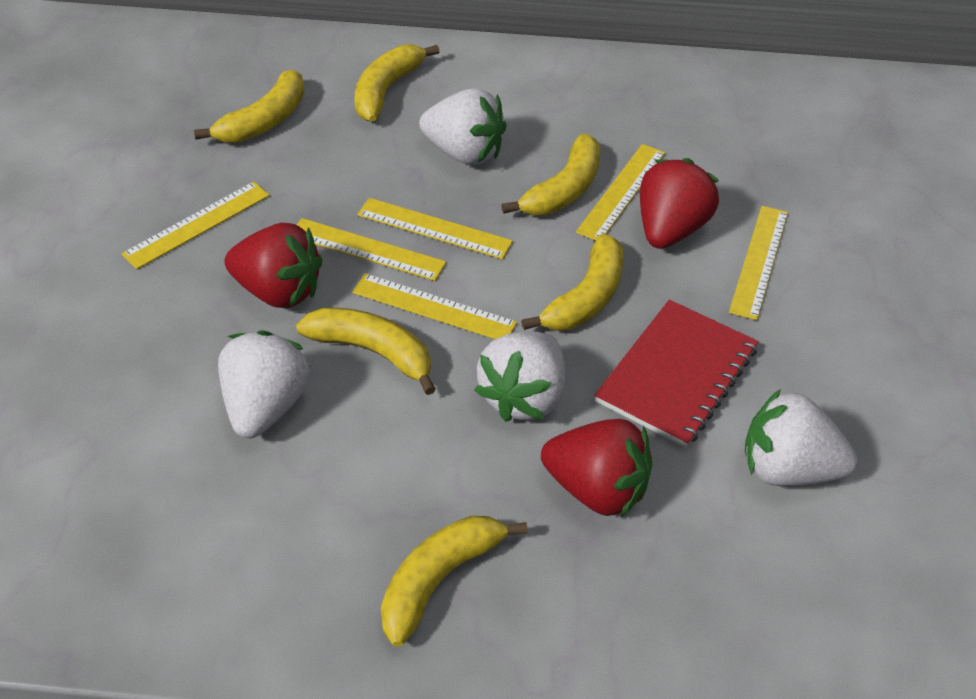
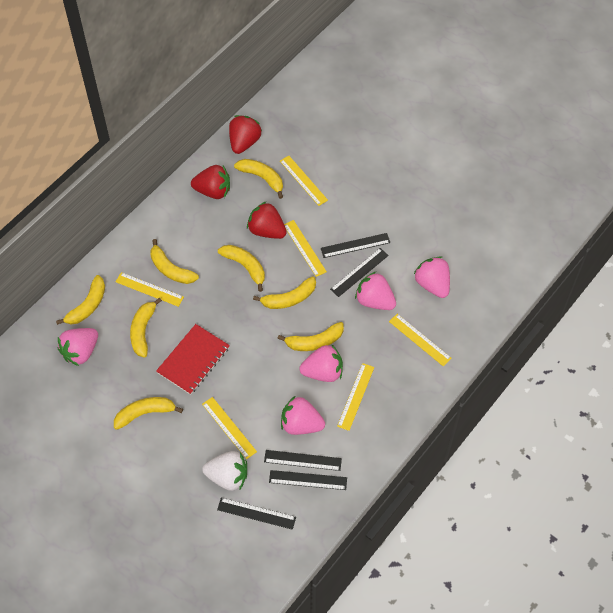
black ruler: none = 0 -> [217,498,296,530] [264,450,342,471] [269,470,347,490] [321,233,390,258] [330,248,389,297] = 5
pink strawberry: none = 0 -> [58,328,98,366] [281,396,325,435] [299,345,343,382] [355,272,396,310] [413,256,450,298] = 5
white strawberry: [218,330,310,438] [419,88,506,166] [475,331,565,422] [745,389,857,486] = 4 -> [202,451,247,491] = 1
yellow banana: [194,69,304,143] [296,308,436,395] [355,44,440,121] [381,516,528,647] [501,134,600,215] [521,233,623,331] = 6 -> [56,275,105,325] [114,397,183,430] [130,298,162,357] [150,239,199,284] [218,245,265,292] [234,159,283,199] [253,276,316,309] [277,322,344,351] = 8

